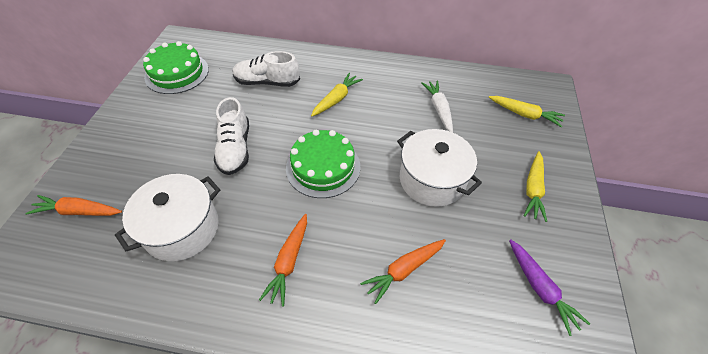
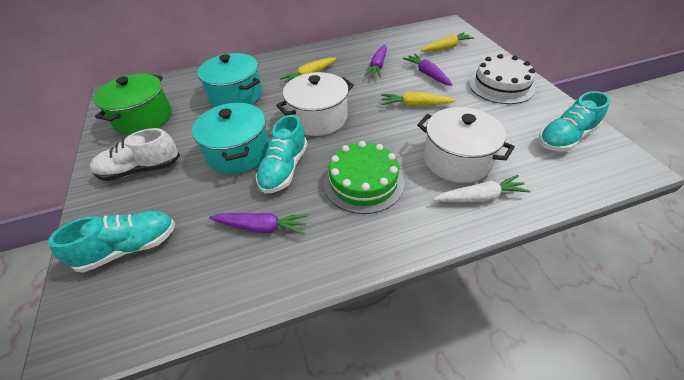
green cake: [143,41,209,94] [286,130,360,198] = 2 -> [323,141,404,214] = 1
green pot: none = 0 -> [94,74,172,135] = 1
orange carrot: [25,195,122,216] [259,214,307,307] [360,239,446,304] = 3 -> none = 0
purple carrot: [509,239,590,336] = 1 -> [209,213,308,235] [364,45,387,78] [403,54,453,86] = 3
turquoise pot: none = 0 -> [192,103,269,174] [197,53,262,107] = 2
turquoise shoe: none = 0 -> [48,211,175,273] [256,115,308,194] [538,91,610,152] = 3
white cake: none = 0 -> [469,54,535,104] = 1
white shoe: [214,97,249,175] [233,51,300,87] = 2 -> [90,128,180,181] = 1

